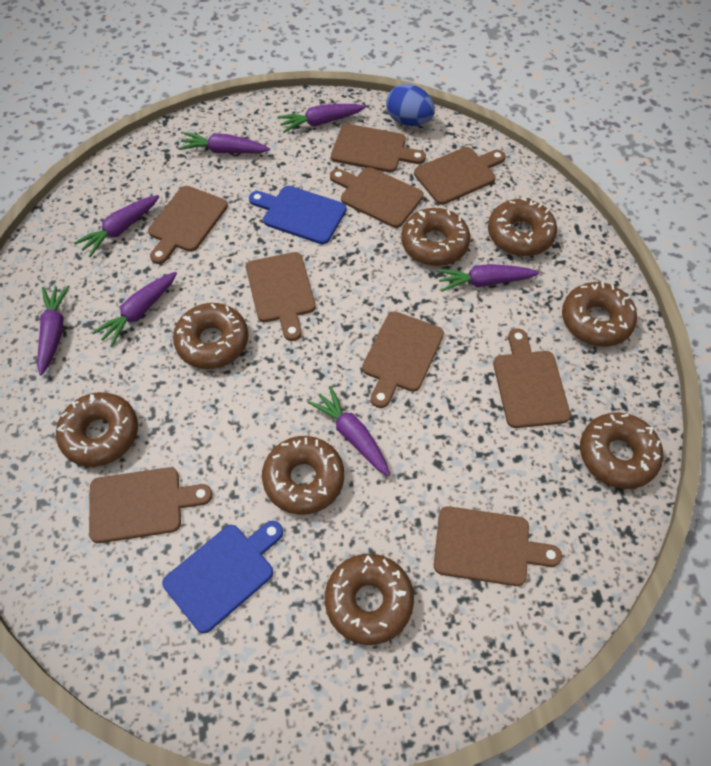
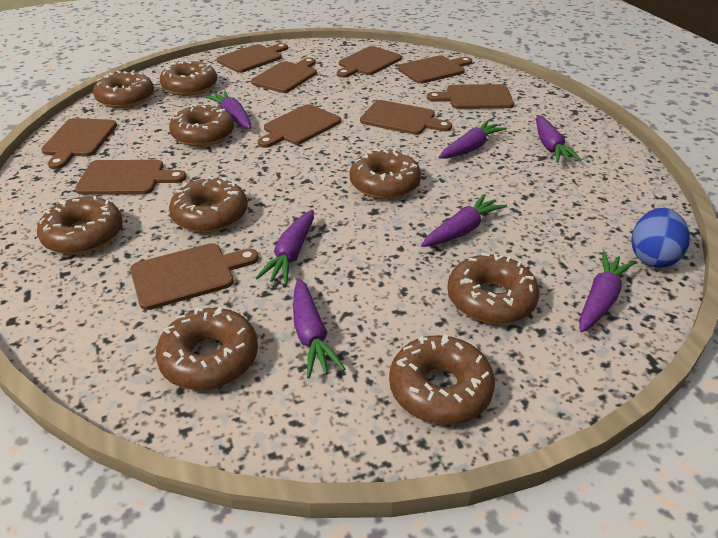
blue cutting board: [162,521,283,634] [249,186,346,244] = 2 -> none = 0
brown cutting board: [89,467,213,543] [148,186,228,264] [246,252,316,341] [330,167,424,228] [331,124,426,172] [362,311,444,408] [414,147,506,205] [434,506,562,586] [493,329,571,428] = 9 -> [41,118,117,169] [75,160,186,195] [130,243,259,310] [216,43,288,73] [251,58,317,93] [258,104,341,148] [337,46,402,78] [360,100,452,135] [397,55,472,84] [427,84,514,109] = 10
brown donut: [56,392,138,467] [173,303,248,369] [262,436,344,515] [325,554,414,645] [401,208,470,266] [488,197,557,256] [562,282,637,347] [580,412,663,489] = 8 -> [37,196,123,255] [93,70,154,108] [156,307,258,390] [160,60,217,96] [169,103,234,146] [169,176,248,233] [349,148,421,199] [389,334,495,425] [447,253,539,324] = 9

